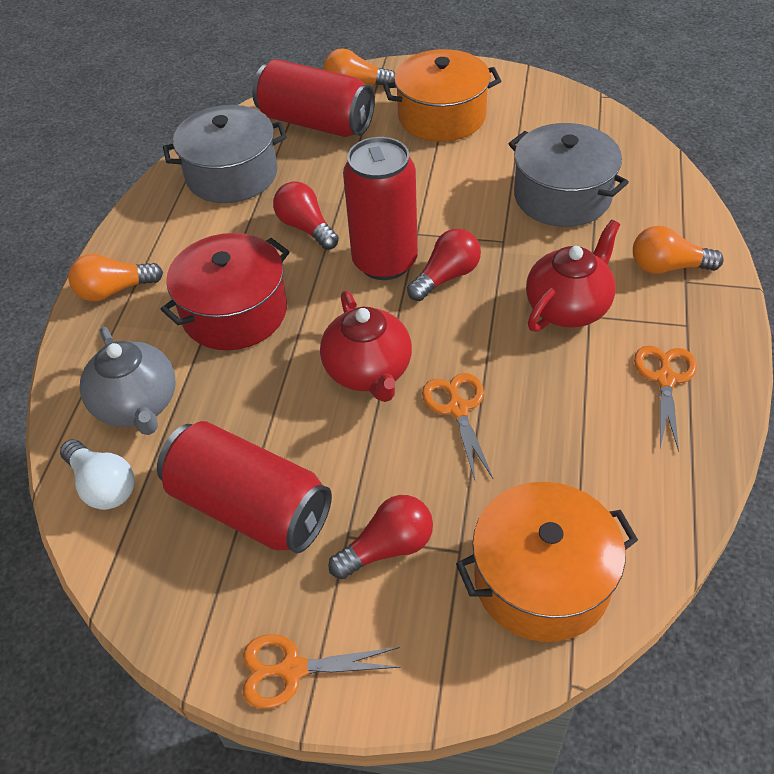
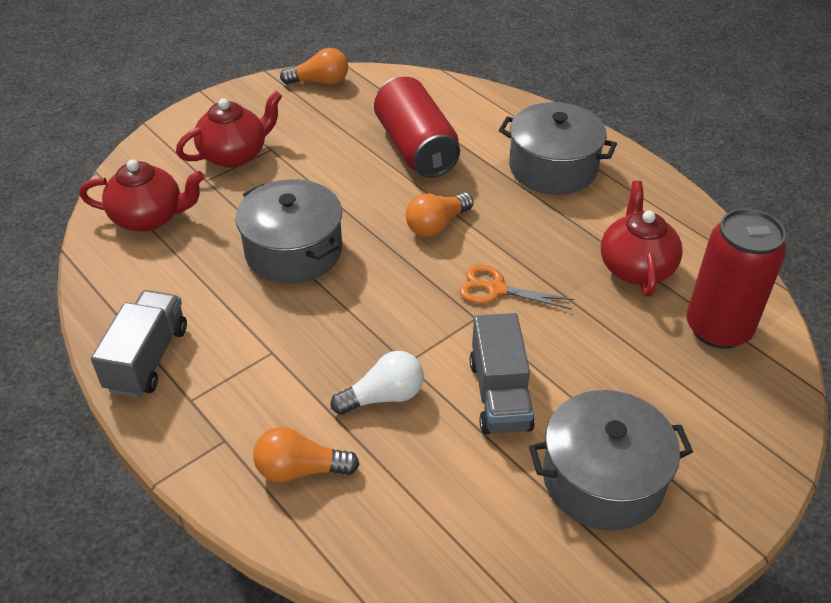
grey pot: [163,105,287,203] [509,123,629,227] = 2 -> [236,179,342,284] [499,102,617,195] [529,390,693,531] = 3
grey teapot: [80,327,175,435] = 1 -> none = 0
grey truck: none = 0 -> [91,290,187,398] [470,313,535,435] = 2
orange pot: [383,49,501,142] [456,482,638,642] = 2 -> none = 0
orange scissors: [243,634,401,709] [422,373,493,480] [634,345,697,452] = 3 -> [459,265,574,310] = 1
red can: [157,421,332,554] [252,59,375,137] [343,137,418,280] = 3 -> [374,77,460,178] [686,208,786,349] = 2
red light bulb: [273,182,339,250] [328,495,433,579] [407,228,481,301] = 3 -> none = 0
red pot: [160,233,290,350] = 1 -> none = 0
red teapot: [320,291,412,402] [526,219,620,332] = 2 -> [79,160,204,232] [176,91,282,168] [601,181,683,297] = 3

